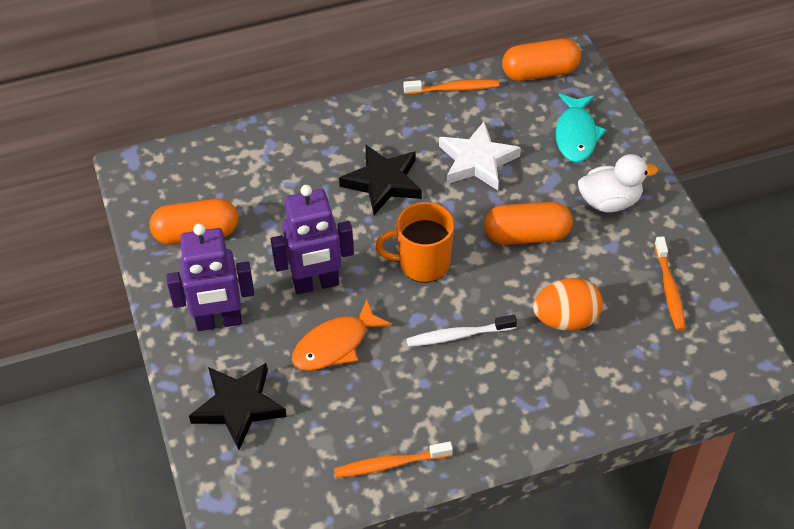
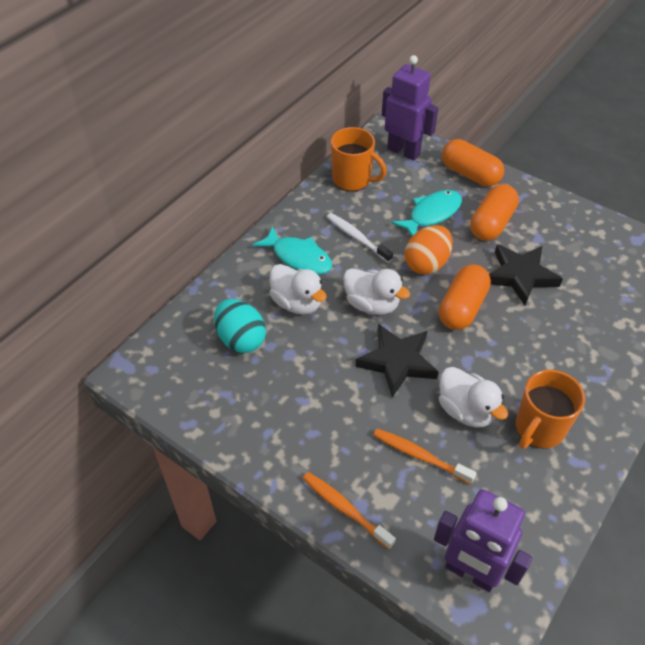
orange fish: [292,299,392,371] = 1 -> none = 0
orange mug: [375,202,454,283] = 1 -> [331,127,387,192] [516,370,585,449] = 2
orange toothbrush: [334,441,453,478] [404,79,499,94] [654,236,686,331] = 3 -> [302,472,396,549] [373,428,477,484] = 2
turquoise egg: none = 0 -> [214,299,266,353] = 1
turquoise fish: [555,94,606,162] = 1 -> [253,226,332,274] [391,190,462,237] = 2
white duck: [578,154,658,213] = 1 -> [269,264,327,314] [343,268,410,315] [439,367,508,428] = 3
white star: [439,122,521,190] = 1 -> none = 0

